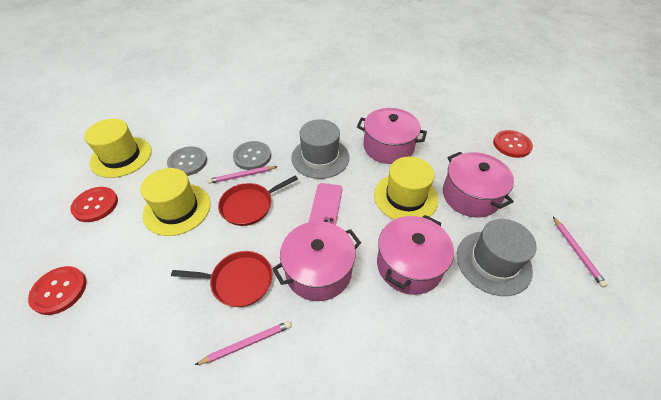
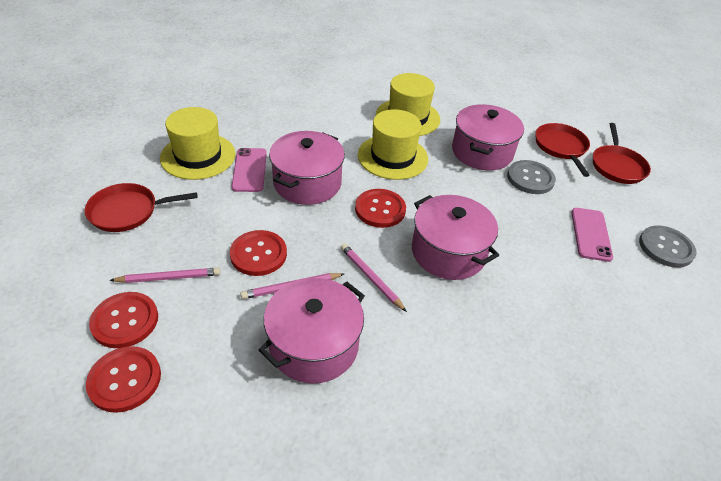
grey hat: [291,119,349,179] [457,219,537,296] = 2 -> none = 0
pink phone: [309,183,343,225] = 1 -> [232,148,267,192] [571,208,613,262] = 2
red button: [28,266,87,315] [70,187,118,222] [493,130,533,158] = 3 -> [86,346,161,413] [89,292,158,348] [230,230,287,276] [355,189,406,228] = 4
red pan: [171,251,272,307] [218,175,298,226] = 2 -> [85,183,198,232] [535,123,590,177] [593,123,651,184] = 3

